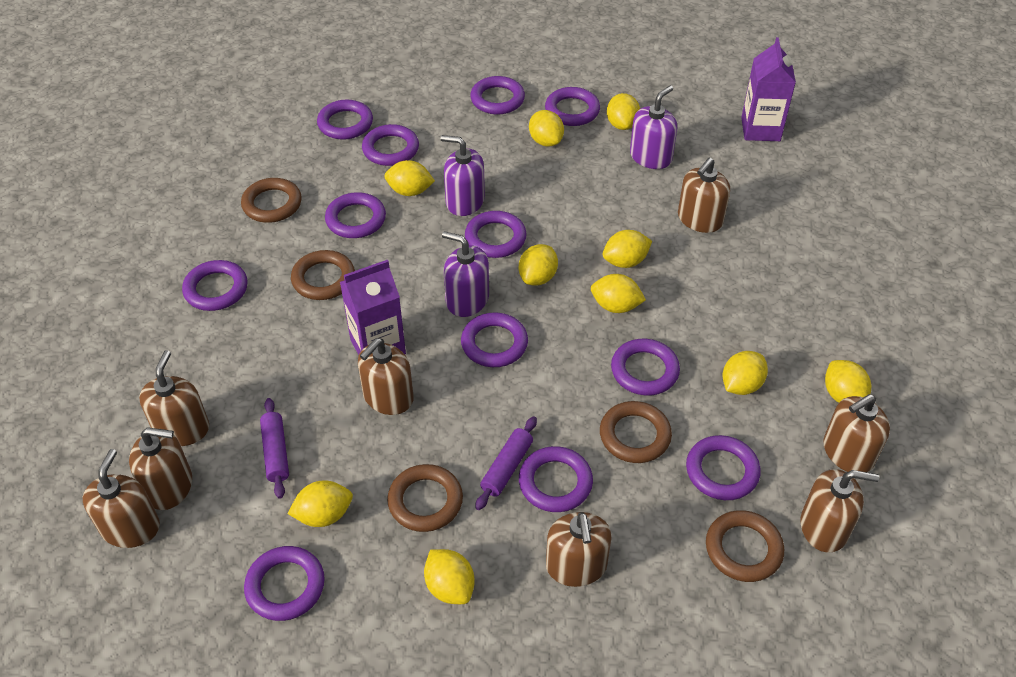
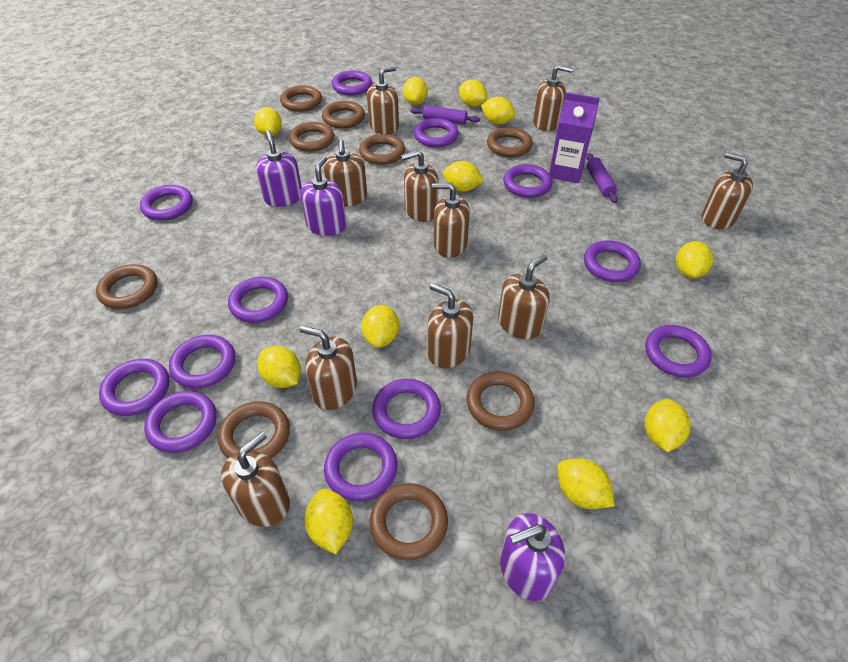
brown ring: [241,178,302,223] [291,250,355,300] [387,464,463,532] [600,401,672,463] [706,510,784,582] = 5 -> [96,264,157,309] [218,401,290,459] [280,85,322,112] [289,122,334,152] [322,101,365,129] [359,134,405,165] [370,483,448,560] [467,371,535,431] [487,127,533,157] = 9
brown soap dispenser: [83,449,160,548] [129,427,192,510] [139,350,209,446] [358,338,414,415] [546,512,612,587] [678,158,730,233] [801,469,879,553] [823,394,890,472] = 8 -> [221,432,290,527] [300,326,357,410] [323,139,367,207] [367,66,399,134] [401,150,438,222] [427,283,473,368] [432,183,470,258] [498,254,550,339] [533,65,573,131] [702,152,753,229] = 10
purple carton: [340,260,406,355] [741,37,796,141] = 2 -> [549,92,600,183] = 1
yellow lemon: [288,480,353,527] [384,160,435,196] [424,549,475,604] [519,244,558,286] [529,110,564,147] [591,274,646,313] [603,230,652,268] [607,93,640,130] [723,351,768,395] [825,360,871,403] = 10 -> [254,107,282,136] [257,346,301,388] [304,489,353,554] [361,305,399,348] [403,77,428,105] [443,161,484,192] [459,79,487,107] [481,97,515,125] [557,458,615,509] [645,399,691,452] [676,241,713,278] = 11

